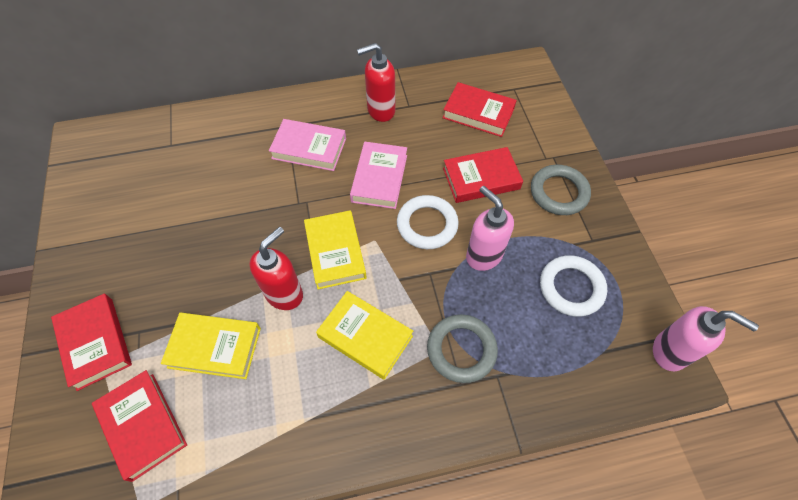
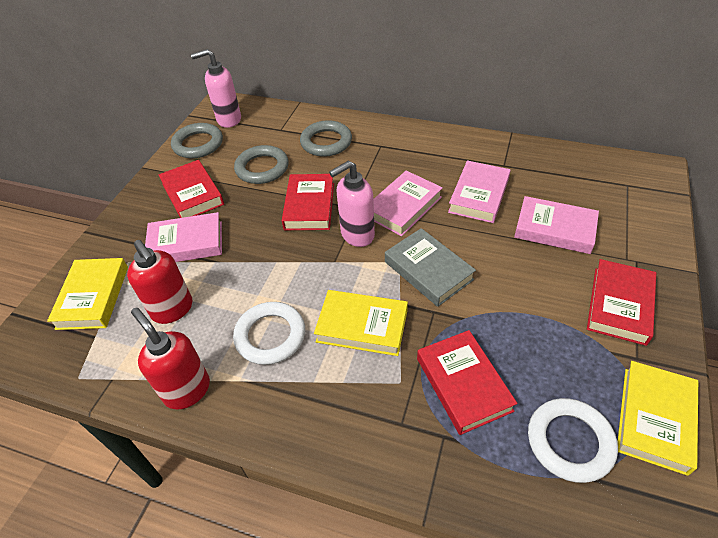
grey book: none = 0 -> [385,228,476,307] = 1
grey ring: [427,314,498,383] [531,165,591,215] = 2 -> [171,123,223,158] [234,145,289,184] [300,120,352,157] = 3
pink book: [269,119,346,171] [350,142,407,209] = 2 -> [145,212,222,262] [373,171,443,236] [448,160,511,223] [514,196,599,254] = 4

